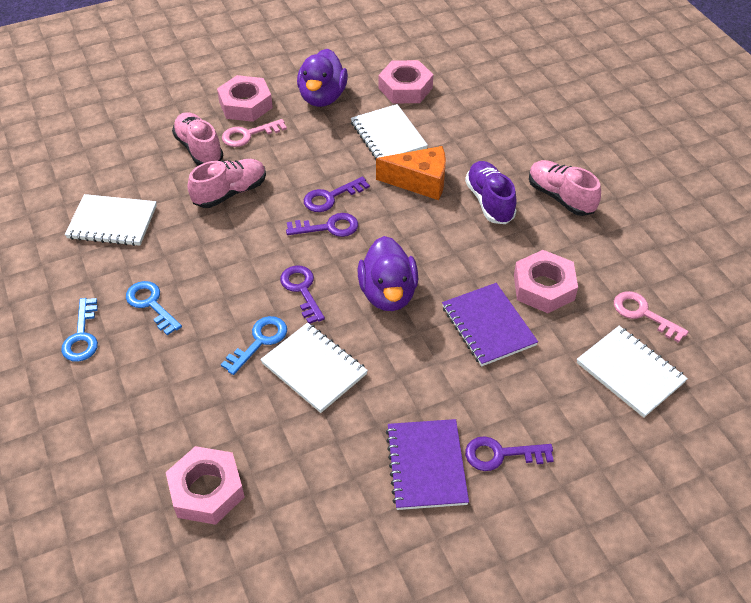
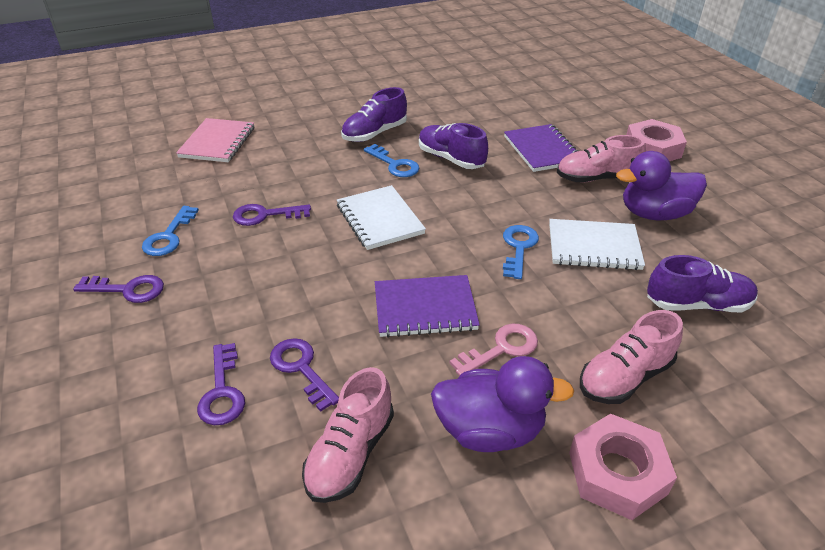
orange cheese: [376,146,446,200] = 1 -> none = 0
pink key: [222,119,287,147] [614,291,689,343] = 2 -> [449,324,538,376] = 1
pink notebook: none = 0 -> [176,118,254,162] = 1
pink nut: [166,446,245,525] [217,75,273,122] [379,60,433,104] [514,250,578,313] = 4 -> [569,414,677,520] [626,119,687,161] = 2
purple shoe: [465,161,517,224] = 1 -> [341,87,407,142] [419,123,488,169] [647,255,758,312] = 3
white notebook: [65,194,157,246] [260,323,368,413] [351,104,428,160] [577,326,688,418] = 4 -> [337,185,426,250] [549,219,645,270] = 2

